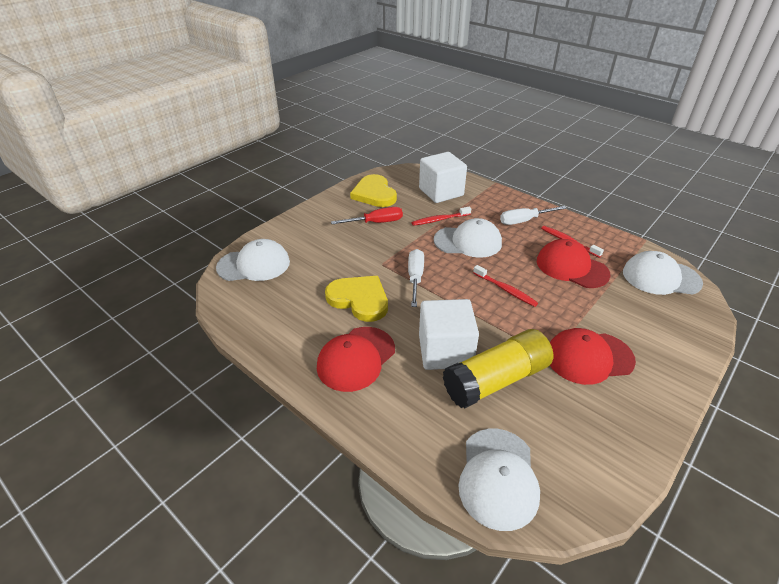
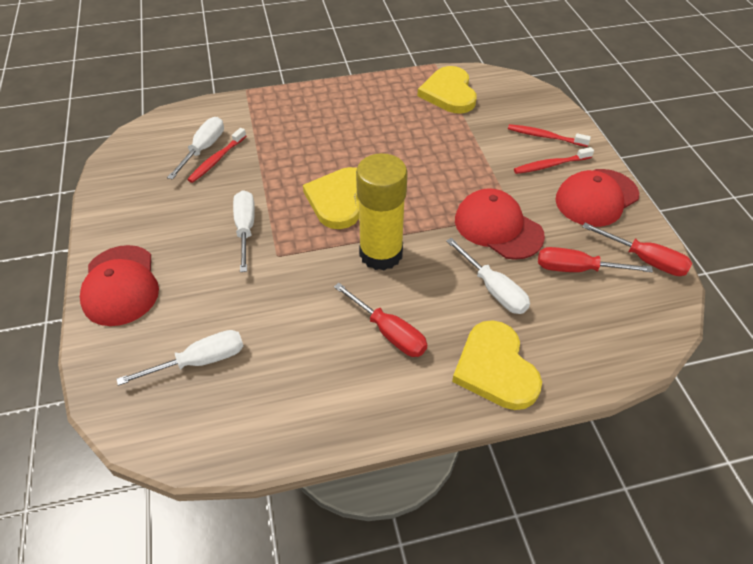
red screwdriver: [331,207,403,224] = 1 -> [334,283,427,357] [538,247,653,272] [582,223,692,276] = 3
white cap: [216,239,290,281] [434,218,502,258] [458,429,540,531] [623,251,703,295] = 4 -> none = 0
white cube: [419,152,467,203] [419,299,479,370] = 2 -> none = 0
white screwdriver: [408,249,424,307] [500,206,567,225] = 2 -> [117,330,243,386] [167,117,224,180] [233,190,255,272] [446,238,530,314] = 4
yellow heart: [325,276,388,322] [350,174,397,207] = 2 -> [303,167,359,229] [417,66,477,114] [452,320,542,410] = 3

